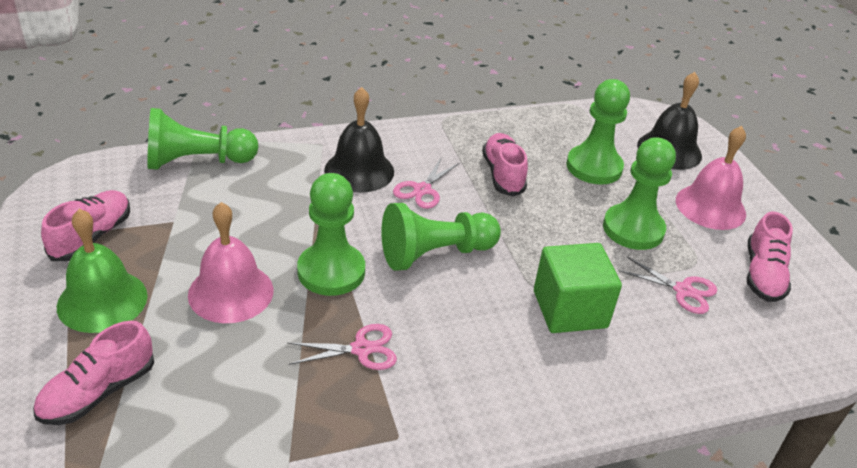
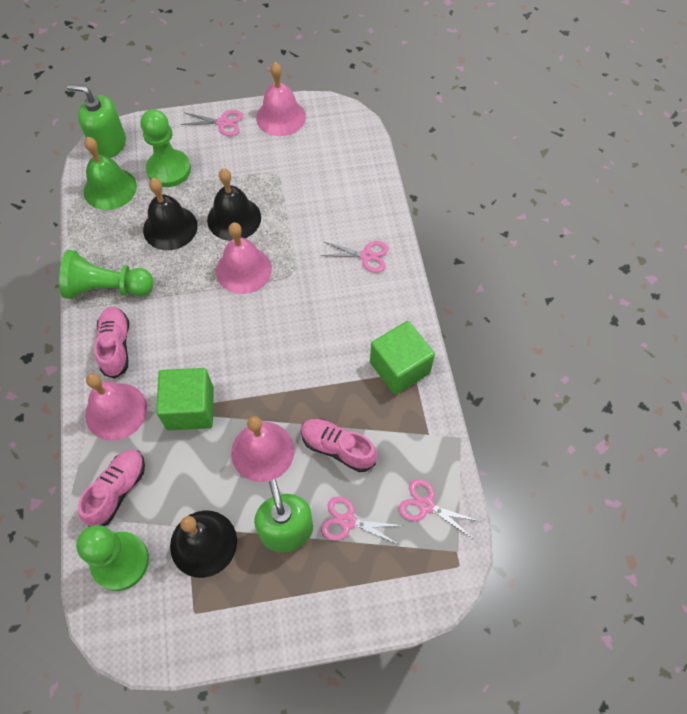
black bell: [324,87,394,193] [637,72,702,170] = 2 -> [143,178,198,250] [170,511,237,578] [207,168,261,241] = 3
green cube: [534,243,622,333] = 1 -> [156,368,214,430] [370,321,435,395] = 2
green pawn: [148,108,258,170] [297,173,365,296] [381,203,501,271] [566,79,630,185] [603,137,676,250] = 5 -> [59,250,154,299] [76,525,149,591] [140,109,191,187] = 3
green soap dispenser: none = 0 -> [67,84,126,158] [254,479,313,552] = 2
pink bell: [188,202,273,323] [676,126,746,230] = 2 -> [85,373,147,441] [216,222,272,294] [231,416,294,482] [256,62,306,136] = 4
pink scissors: [287,324,397,370] [393,158,459,209] [619,257,717,314] = 3 -> [181,110,243,136] [320,241,389,273] [321,497,404,544] [399,479,479,538] = 4
pink shoe: [33,321,154,425] [41,190,130,261] [482,133,528,197] [747,211,793,302] = 4 -> [78,450,145,527] [94,307,129,378] [301,419,377,472] = 3

